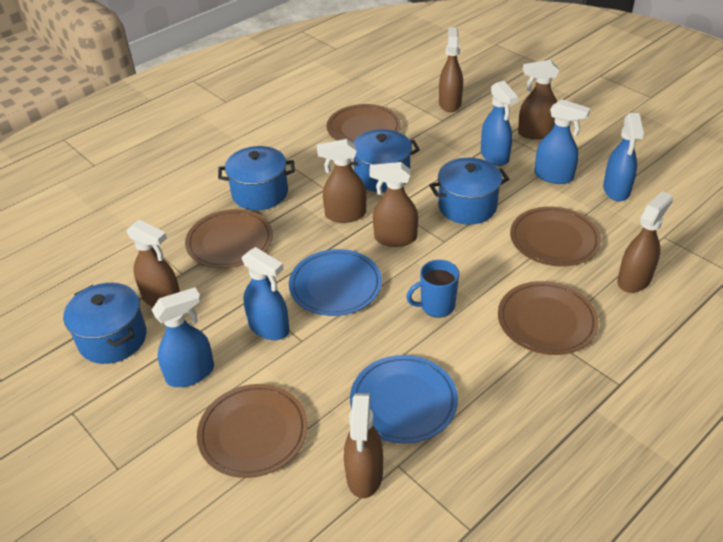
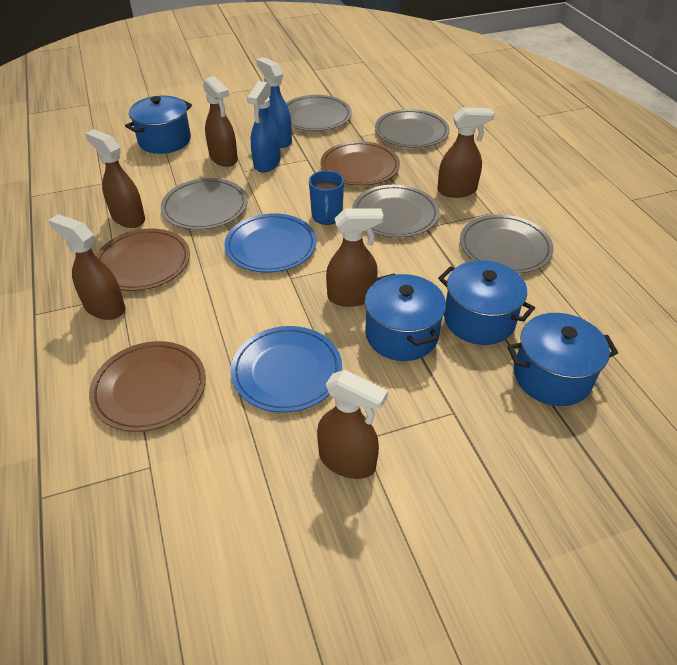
blue spray bottle: [152,287,214,387] [242,247,290,340] [481,81,518,166] [534,99,590,184] [603,113,644,202] = 5 -> [247,81,281,173] [256,57,292,148] = 2
brown plate: [185,209,273,268] [197,384,308,478] [327,104,401,143] [498,281,599,355] [510,207,601,267] = 5 -> [89,341,206,432] [96,228,190,291] [320,141,400,186] = 3
brown spray bottle: [126,219,180,307] [317,139,366,223] [344,393,383,498] [369,162,418,247] [439,28,463,112] [518,60,559,139] [617,191,673,293] = 7 -> [48,214,125,320] [85,129,145,228] [203,76,238,167] [317,370,388,479] [326,208,384,307] [437,107,494,198] = 6
grey plate: none = 0 -> [161,178,248,230] [286,95,352,131] [352,185,439,238] [375,109,449,148] [460,214,554,274] = 5

